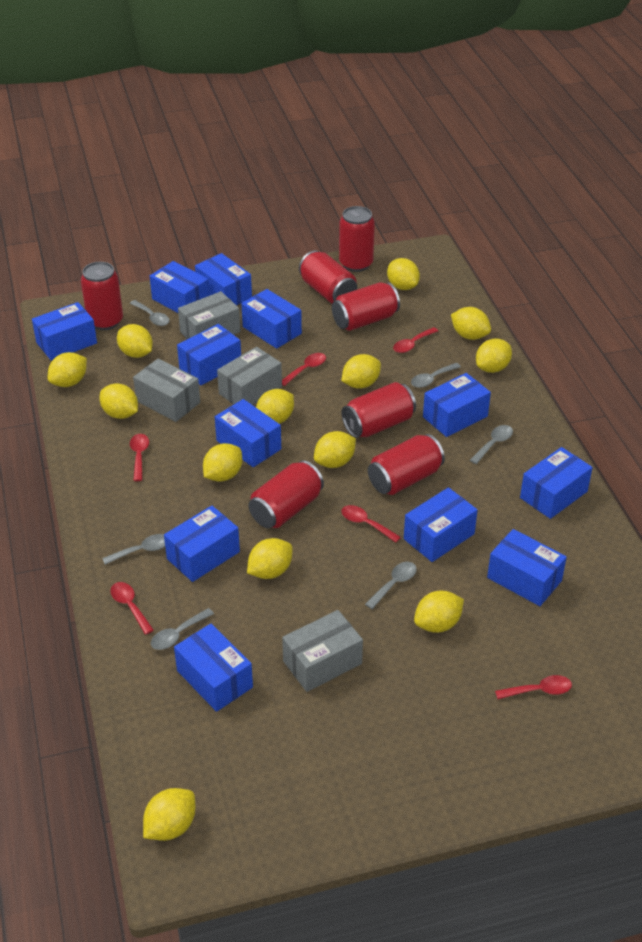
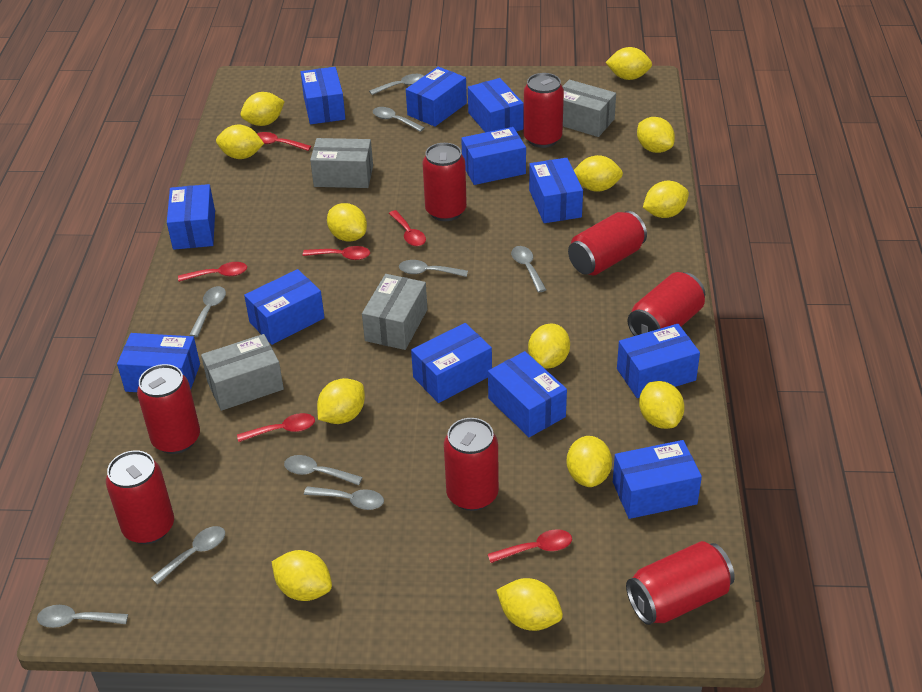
grey spoon: [102,534,165,565] [130,300,170,326] [151,608,214,650] [365,562,417,609] [411,363,461,388] [470,425,513,464] = 6 -> [37,605,128,628] [151,526,225,585] [189,286,226,337] [284,455,363,485] [304,486,384,510] [369,74,424,95] [373,107,425,132] [399,260,468,277] [511,246,546,293] = 9
red can: [81,262,123,330] [249,460,324,528] [299,251,357,304] [332,282,400,331] [339,206,375,272] [342,382,416,438] [368,434,445,495] = 7 -> [106,450,174,544] [137,364,200,454] [422,143,467,221] [444,418,499,511] [523,73,564,148] [568,211,647,276] [626,541,735,625] [628,272,705,336] = 8

